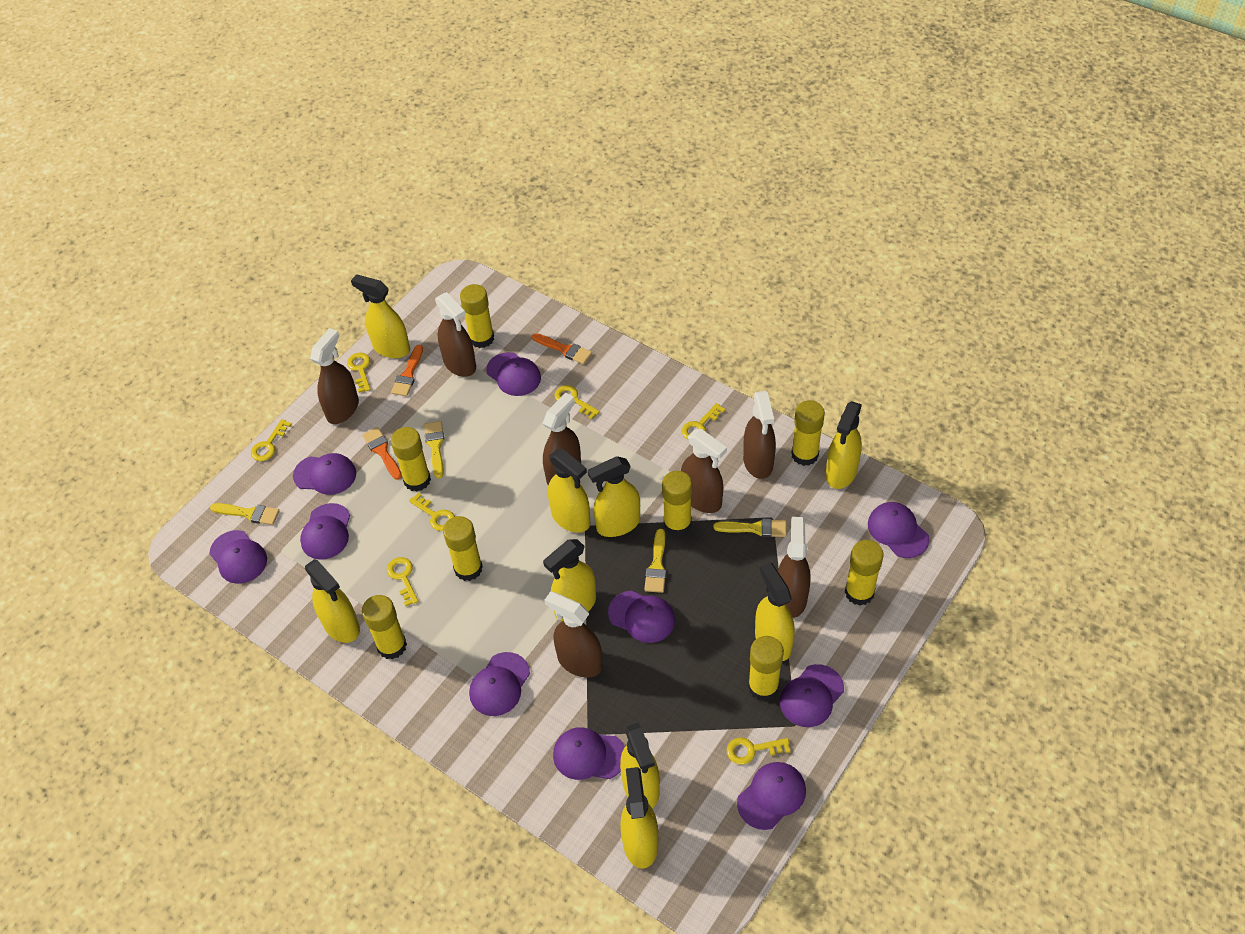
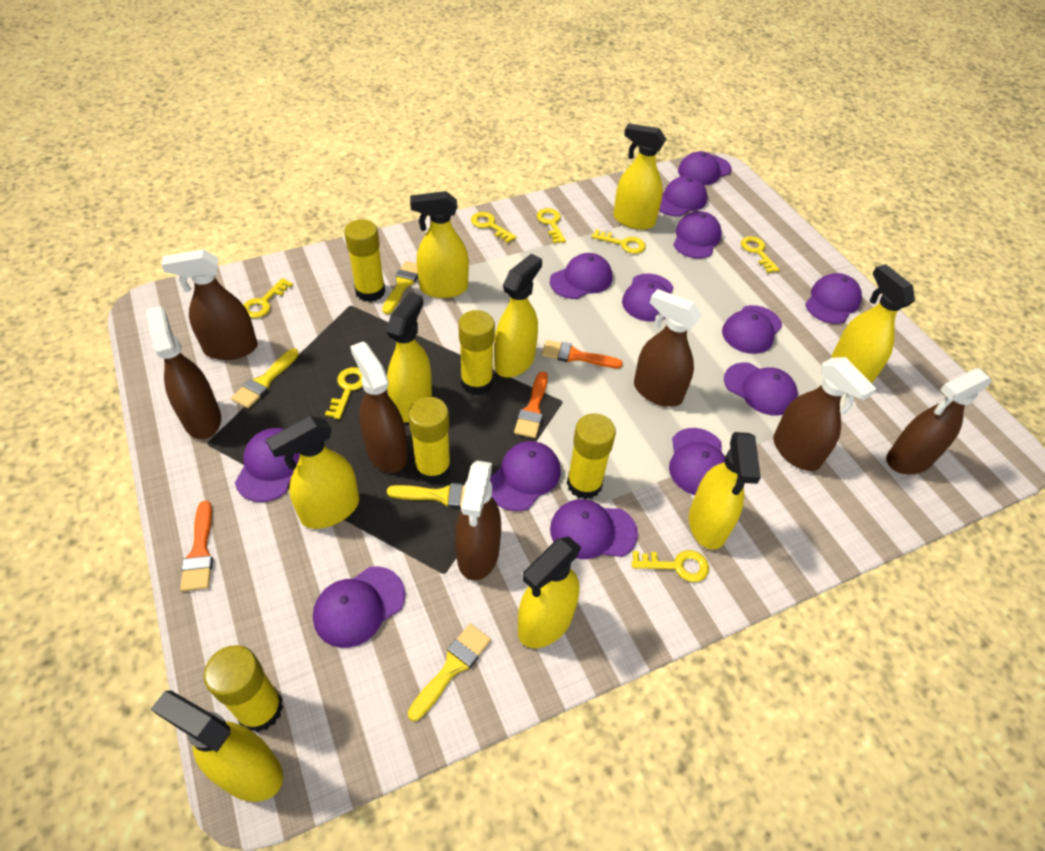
purple cap: [209,530,267,584] [293,453,356,495] [300,503,350,560] [469,652,530,716] [486,352,541,396] [553,727,625,780] [608,591,675,643] [737,762,806,830] [780,664,844,727] [868,502,929,558] = 10 -> [235,428,300,502] [313,566,405,648] [490,441,561,511] [550,253,612,299] [550,499,638,559] [622,274,673,322] [659,176,707,217] [669,428,725,495] [673,211,722,258] [678,151,732,185] [722,305,782,354] [724,362,798,416] [805,273,862,324] = 13
yellow glue stick: [362,595,407,659] [391,427,431,492] [443,516,483,581] [460,284,494,348] [662,471,692,536] [748,636,784,701] [791,400,825,466] [845,540,884,606] = 8 -> [204,645,283,732] [344,219,385,302] [408,397,451,483] [458,310,495,395] [567,413,616,499] = 5

